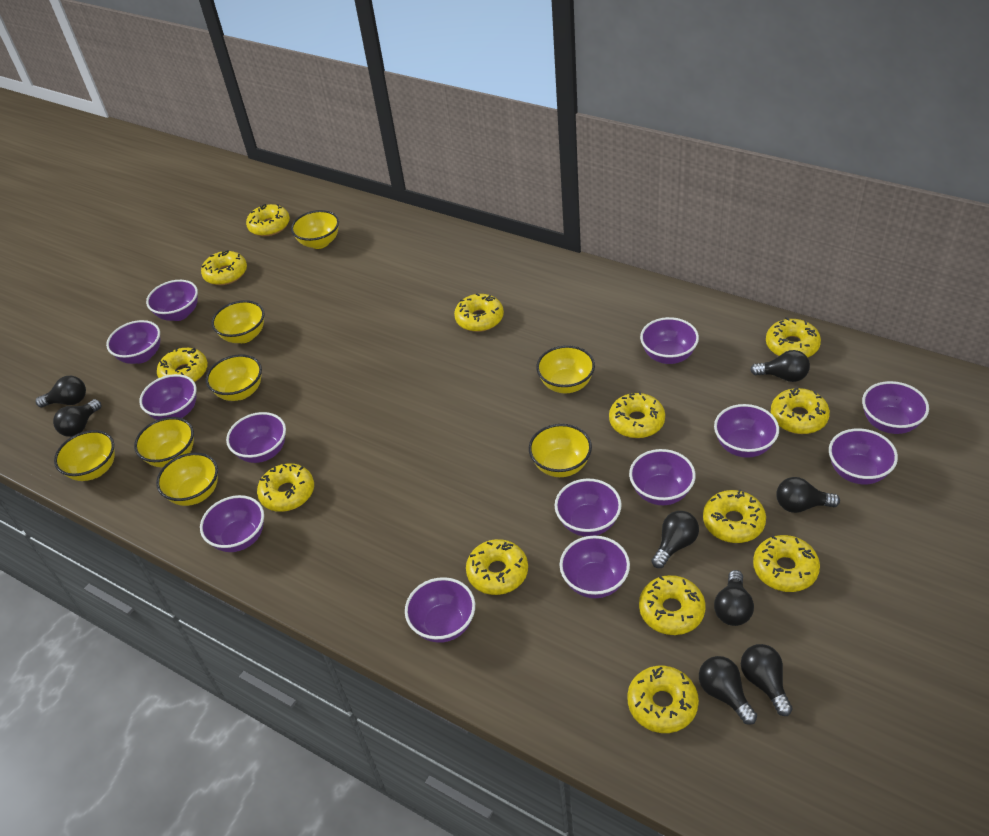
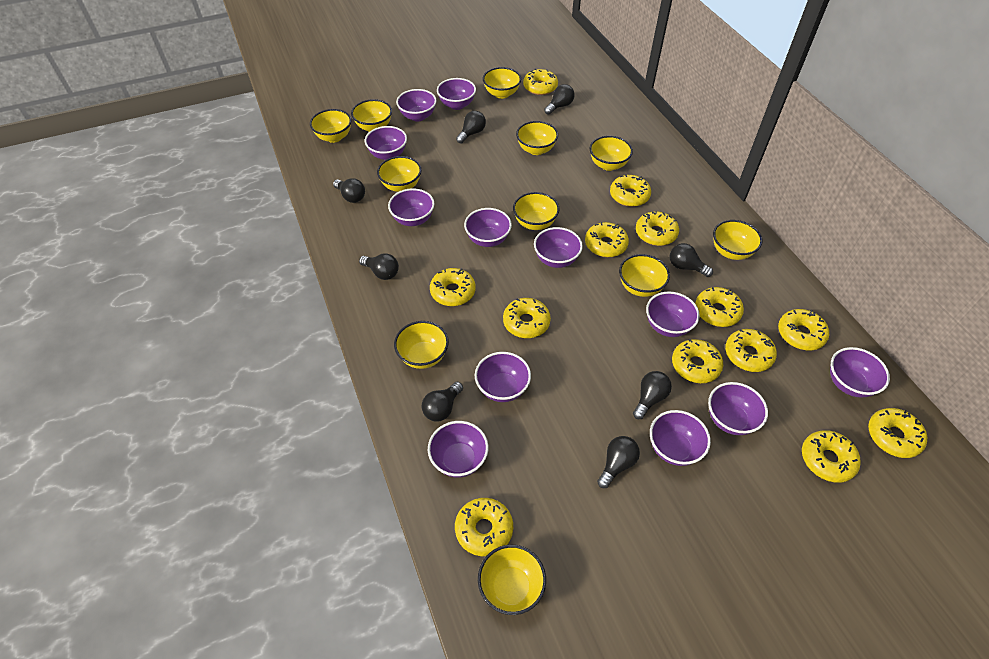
purple bowl: [106,320,160,364] [139,374,197,420] [146,280,198,321] [200,495,264,552] [226,412,286,463] [405,577,475,643] [555,479,622,537] [560,536,630,598] [629,449,696,505] [640,317,699,364] [714,404,779,458] [829,428,898,485] [862,381,929,434] = 13 -> [365,126,407,160] [388,188,434,226] [396,89,437,122] [428,421,488,478] [437,78,476,110] [464,208,512,247] [475,352,531,402] [534,227,583,268] [646,291,700,337] [650,410,711,466] [708,382,768,435] [830,347,890,398] = 12
yellow bowl: [54,430,115,481] [134,417,194,467] [156,453,218,506] [206,354,262,401] [211,300,265,343] [291,210,339,249] [529,424,592,477] [536,345,595,393] = 8 -> [310,109,351,143] [351,99,392,132] [377,156,422,192] [394,321,449,369] [478,545,546,615] [483,67,521,99] [513,192,559,230] [516,121,558,155] [590,136,633,171] [619,254,670,297] [713,220,763,260] = 11

